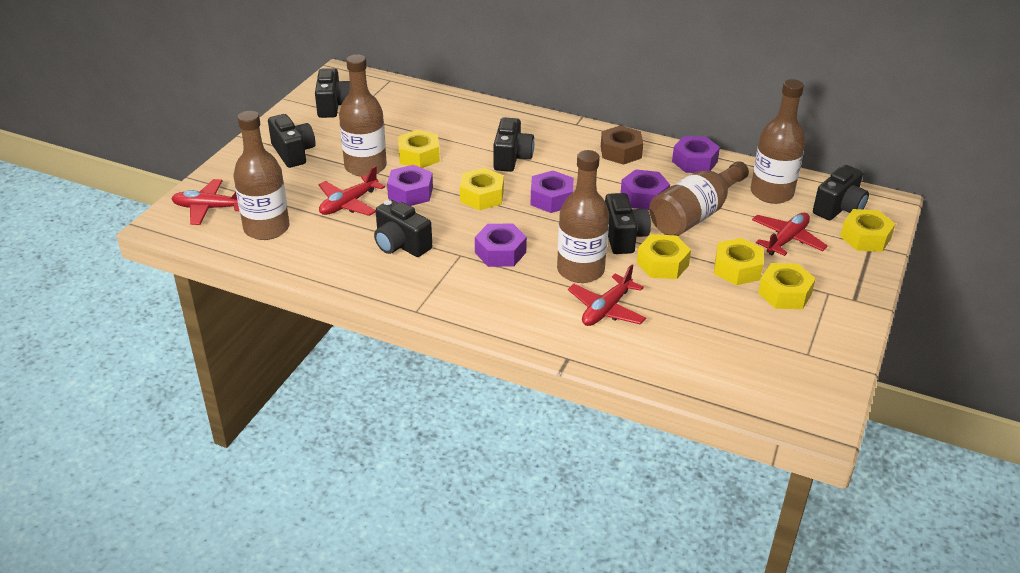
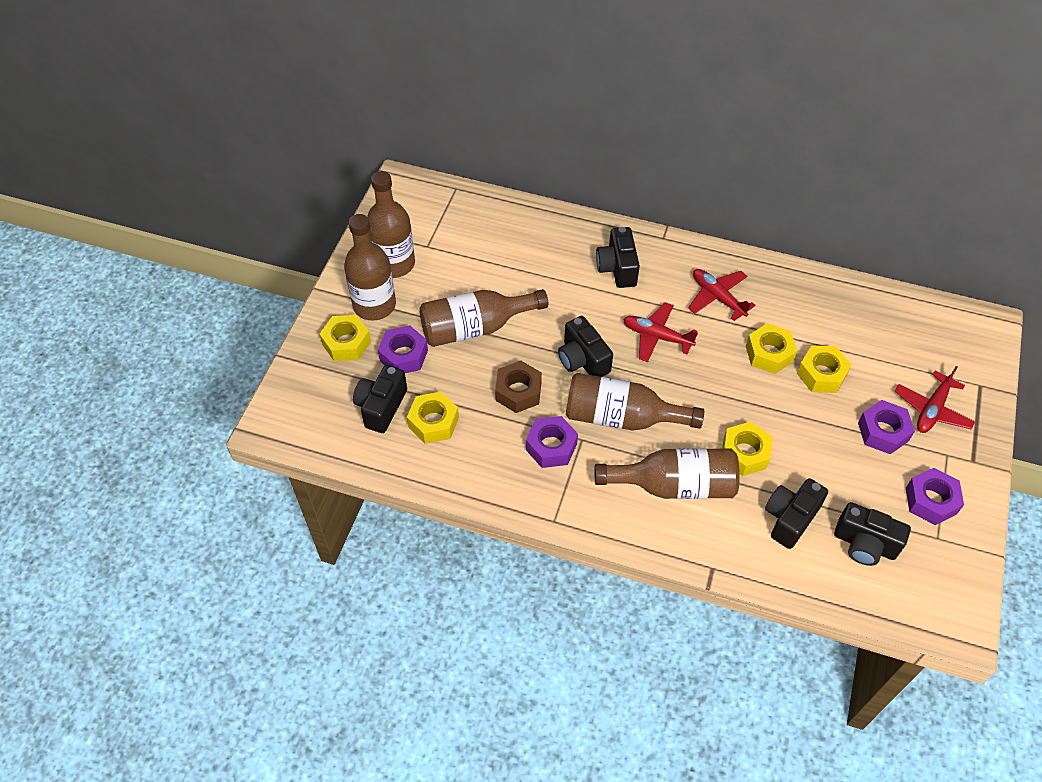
black camera: [268,114,316,168] [315,68,350,118] [374,200,432,257] [493,117,534,172] [605,193,651,254] [813,165,869,220] = 6 -> [353,365,407,433] [558,316,613,377] [596,227,640,288] [765,478,828,549] [834,502,911,566] = 5
purple nut: [387,165,433,206] [475,224,527,267] [530,170,574,213] [621,169,670,210] [672,136,720,173] = 5 -> [378,326,428,373] [526,416,578,468] [858,400,915,454] [906,468,964,525] = 4
red plane: [171,179,239,225] [319,166,385,216] [568,264,646,326] [752,213,828,256] = 4 -> [623,302,698,362] [688,269,755,321] [895,366,975,433] = 3
yellow nut: [398,129,440,168] [460,168,504,210] [637,234,691,279] [714,238,764,285] [758,263,816,309] [840,209,895,252] = 6 -> [320,315,371,361] [407,392,459,444] [722,422,773,476] [746,323,797,374] [797,345,852,393] = 5

